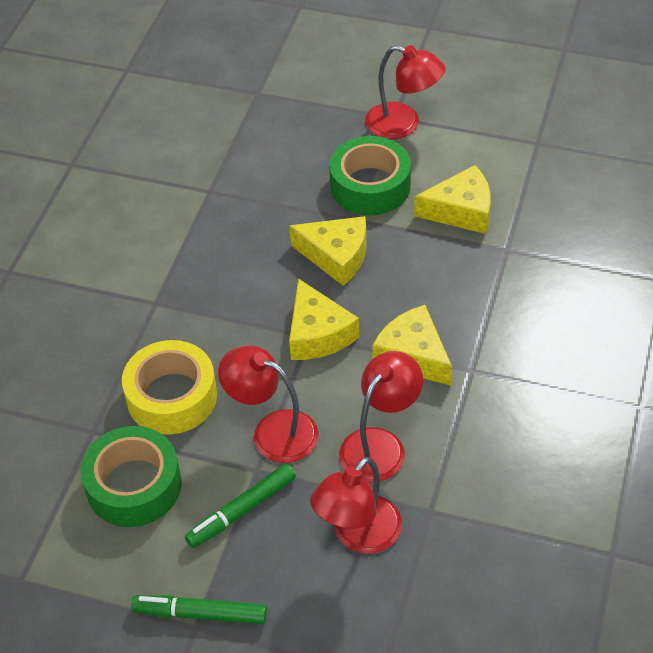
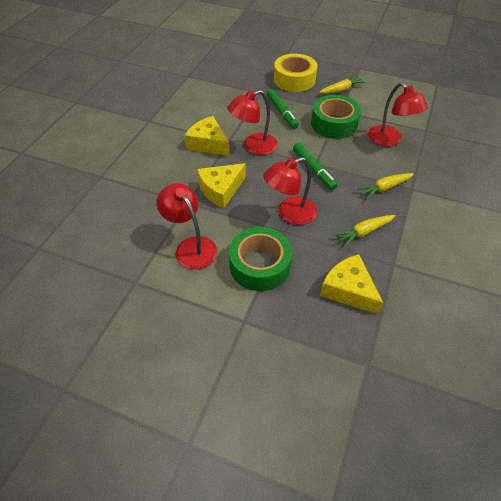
yellow carrot: none = 0 -> [319,76,366,94] [334,215,395,247] [357,173,414,199] = 3
yellow cheese: [289,216,366,286] [289,278,359,360] [372,305,452,386] [414,165,491,234] = 4 -> [185,116,230,156] [197,163,246,208] [320,254,383,315] = 3

